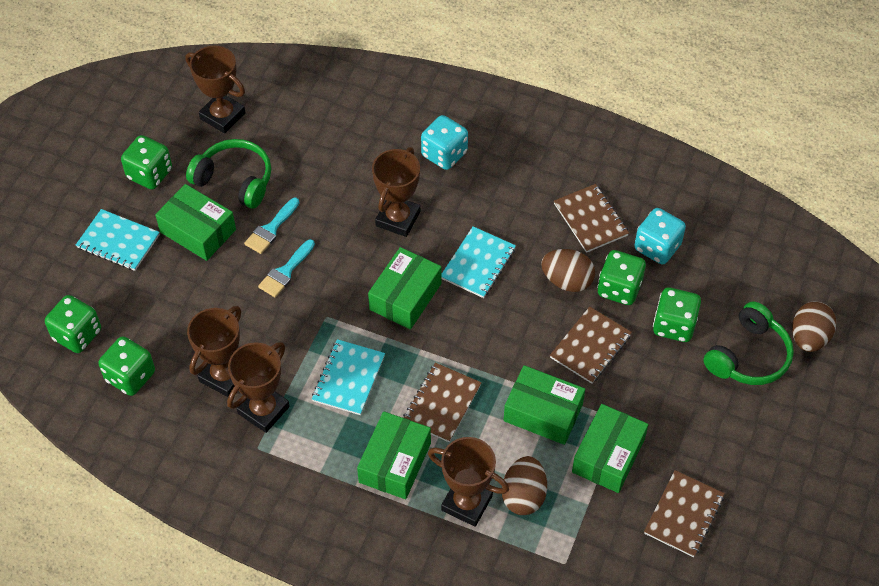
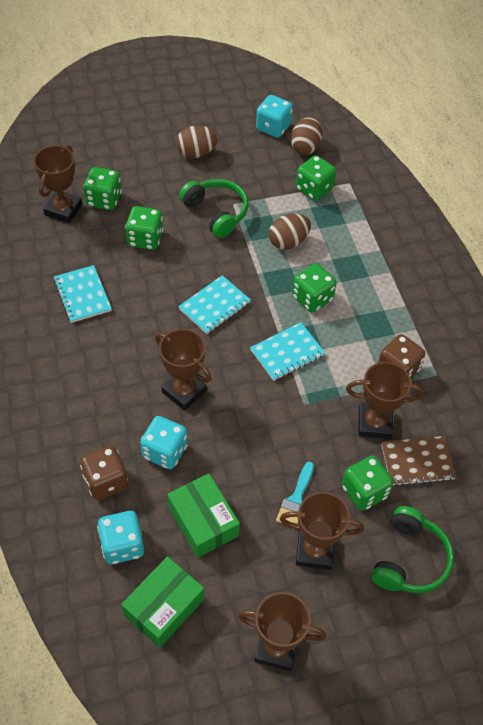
brown dice: none = 0 -> [80,446,128,500] [378,334,425,378] = 2
brown notebook: [403,363,482,442] [550,306,632,384] [554,184,629,253] [644,470,725,557] = 4 -> [381,436,456,486] = 1
green box: [155,184,236,261] [357,411,431,499] [368,247,442,329] [503,365,585,445] [572,404,648,493] = 5 -> [121,556,204,648] [167,473,240,558] = 2
turquoise brush: [244,198,299,254] [258,239,315,297] = 2 -> [276,462,314,524] = 1
turquoise dice: [421,115,468,170] [634,208,686,264] = 2 -> [97,511,144,564] [140,416,188,469] [256,95,293,138] = 3

